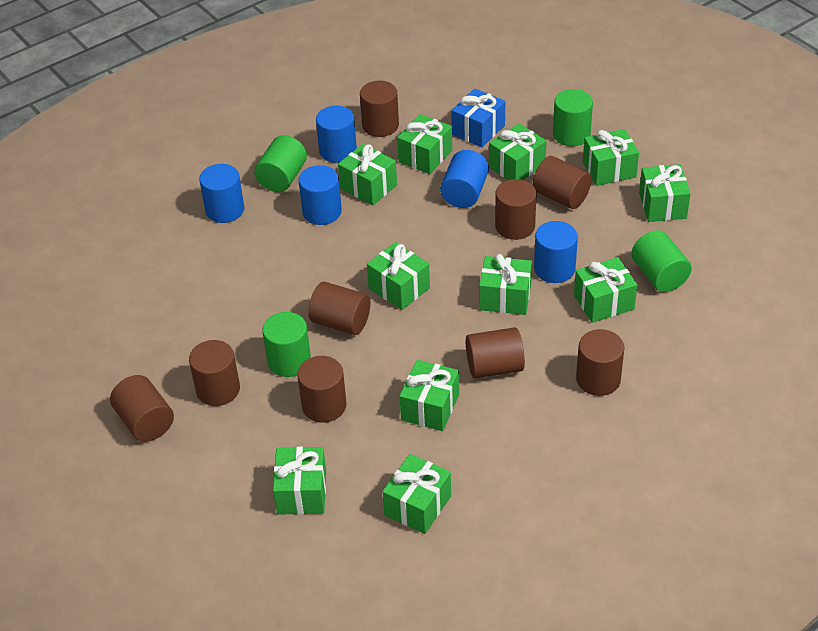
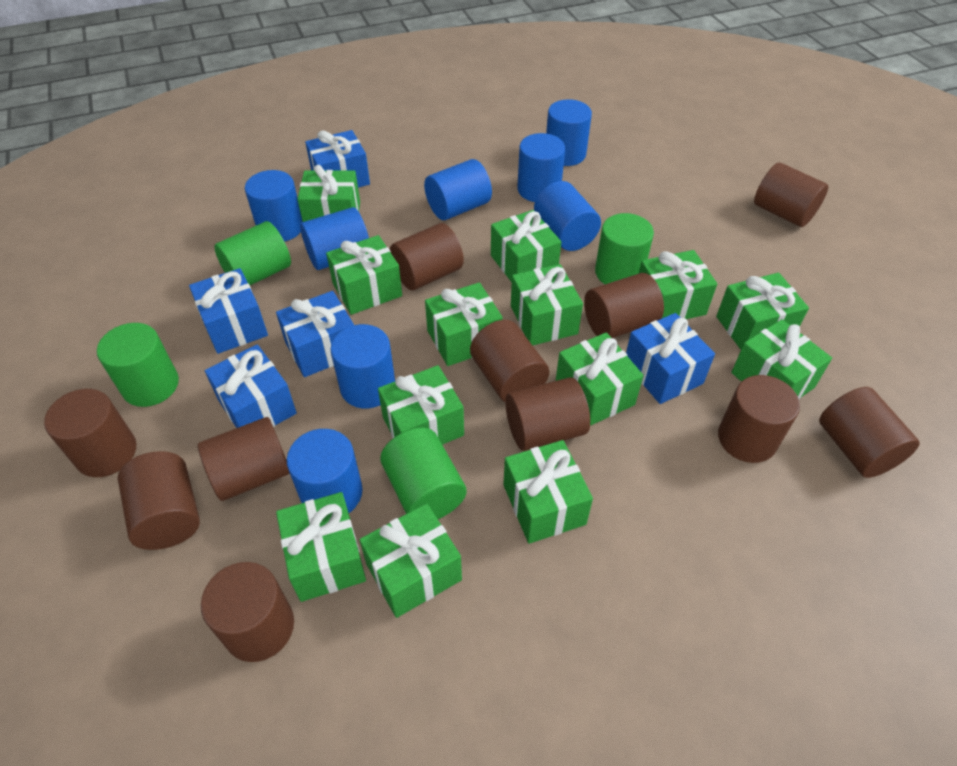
blue cylinder: [199,164,244,223] [299,165,342,225] [316,106,357,163] [440,150,489,208] [534,221,578,283] = 5 -> [245,170,303,242] [287,429,363,513] [300,207,369,270] [330,324,395,408] [424,159,492,220] [517,133,565,202] [534,181,601,251] [546,99,592,166] = 8
blue gift: [451,88,505,148] = 1 -> [189,268,268,354] [205,344,297,428] [276,291,354,377] [305,130,370,188] [626,313,715,404] = 5
brown cylinder: [110,375,174,442] [189,340,240,406] [297,356,347,423] [308,282,371,335] [360,81,399,137] [466,327,525,378] [495,179,536,240] [532,156,592,209] [576,329,624,396] = 9 -> [44,389,136,477] [118,451,200,550] [198,417,290,501] [201,562,294,662] [390,223,464,290] [470,320,549,402] [505,377,590,451] [584,273,664,338] [718,375,800,463] [754,163,828,227] [819,387,920,478] = 11
green gift: [273,447,326,515] [338,144,397,206] [367,242,430,310] [382,454,451,534] [397,114,452,174] [399,360,459,431] [479,254,532,315] [489,123,547,180] [574,257,637,323] [583,129,639,186] [639,164,691,222] = 11 -> [276,492,366,602] [297,165,360,222] [326,235,402,315] [360,503,462,618] [378,365,464,445] [425,282,503,366] [491,210,561,282] [503,440,593,544] [511,264,583,345] [556,332,644,426] [639,250,717,319] [716,273,809,350] [731,319,832,399] = 13

